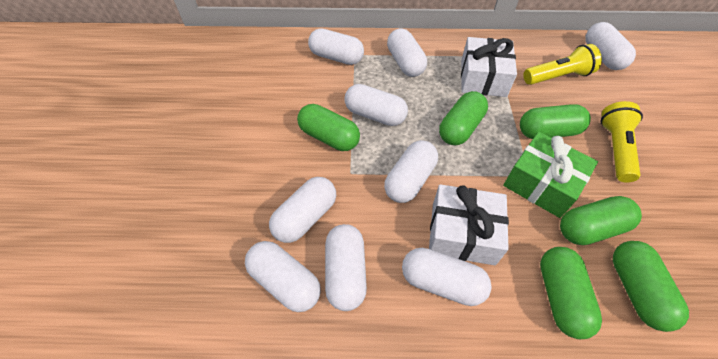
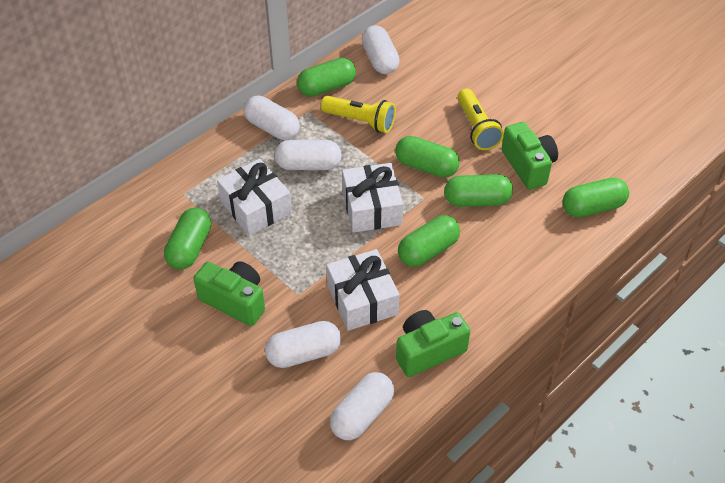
green camera: none = 0 -> [193,261,265,326] [396,310,470,377] [502,122,558,190] = 3
green gift: [503,132,598,218] = 1 -> none = 0
white capsule: [245,241,321,312] [269,177,336,243] [308,28,364,65] [325,224,367,311] [345,84,408,126] [384,140,438,203] [387,28,427,77] [402,248,492,306] [585,22,636,70] = 9 -> [244,96,300,140] [265,321,341,368] [275,140,342,170] [330,372,394,440] [362,25,400,74] = 5
white gift: [429,184,509,265] [461,37,517,97] = 2 -> [217,159,292,236] [326,249,399,331] [342,163,403,233] = 3

